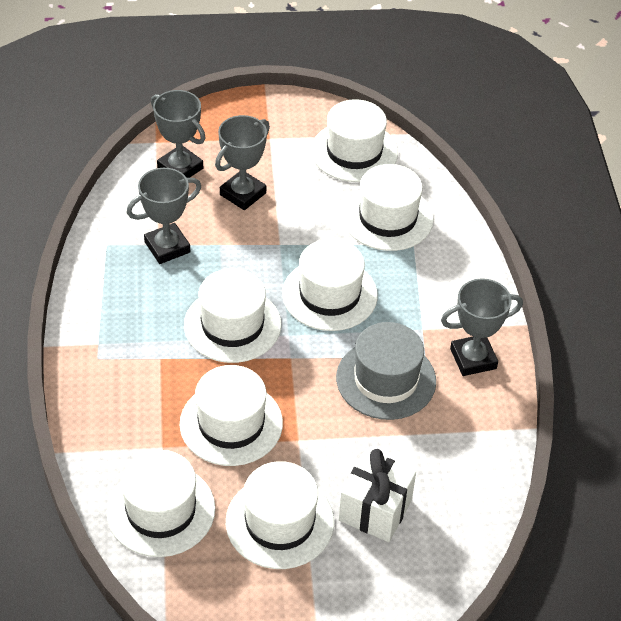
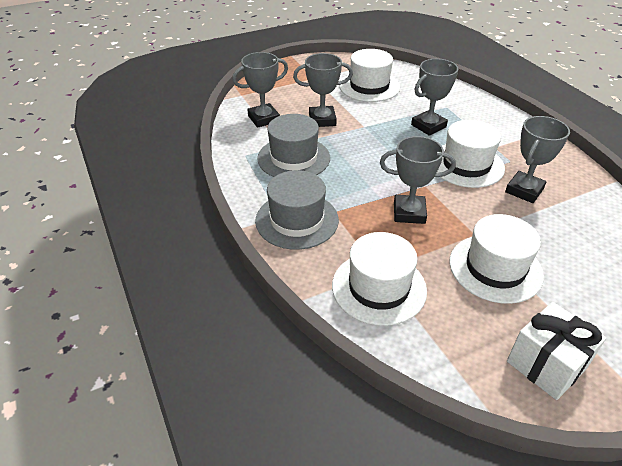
grey hat: [336,322,436,420] = 1 -> [255,170,339,250] [257,114,330,177] = 2
grey trophy: [127,168,201,264] [151,90,205,178] [215,115,270,210] [441,278,523,376] = 4 -> [232,52,288,128] [293,53,353,127] [380,136,456,224] [411,59,458,136] [505,116,570,203] = 5
white hat: [106,450,215,557] [180,365,283,466] [184,268,281,363] [226,461,334,569] [282,239,378,331] [311,99,398,182] [343,164,434,251] = 7 -> [332,232,427,326] [339,49,400,102] [437,120,505,188] [449,214,544,304] = 4

